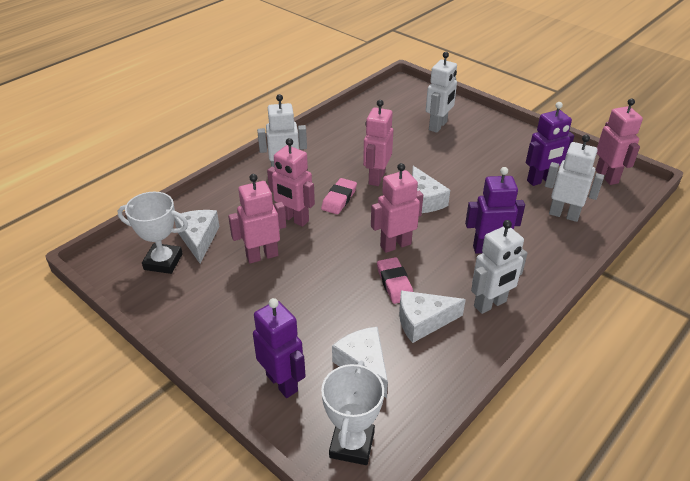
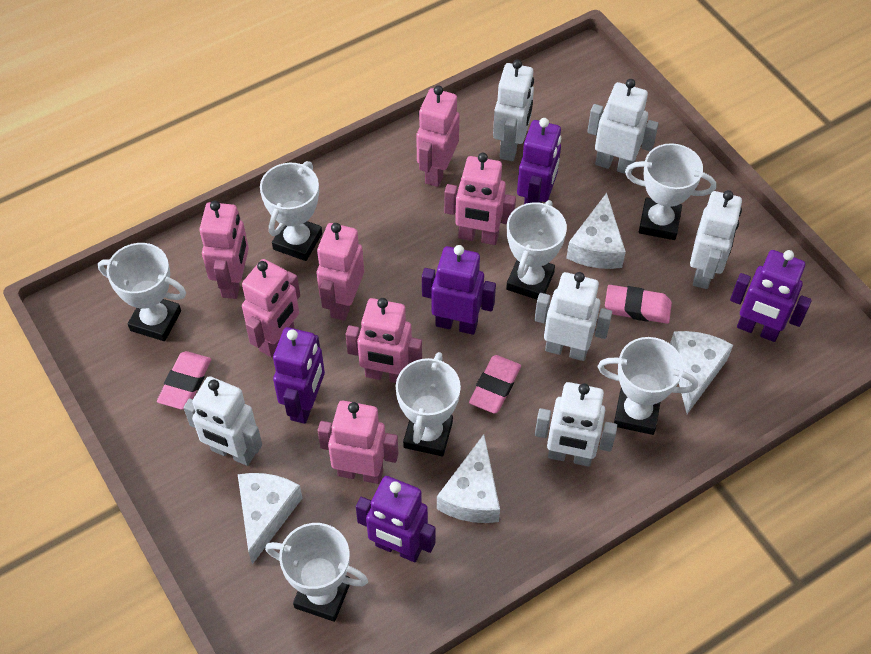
pink eraser: [321,178,357,214] [377,257,413,304] = 2 -> [157,351,211,410] [469,355,521,414] [605,285,672,324] = 3
pink robot: [228,174,286,264] [267,138,315,227] [363,100,393,186] [371,163,423,253] [596,99,643,185] = 5 -> [199,201,249,299] [242,259,300,357] [316,223,364,321] [318,401,398,484] [346,298,422,383] [416,85,460,187] [444,152,516,245] = 7
purple robot: [253,298,306,398] [465,167,525,253] [526,102,574,186] = 3 -> [273,327,325,424] [356,476,436,562] [422,245,496,335] [517,118,561,204] [730,250,812,342] = 5
white robot: [257,94,307,167] [426,52,457,133] [471,220,527,314] [545,135,604,222] = 4 -> [184,376,262,466] [493,59,534,161] [534,272,612,361] [535,382,617,467] [587,79,659,174] [690,190,742,289] = 6
white trophy: [118,192,188,274] [321,361,384,465] = 2 -> [98,243,186,341] [260,161,322,261] [265,523,368,622] [396,352,461,456] [506,200,567,300] [598,337,698,435] [625,143,716,240] = 7

